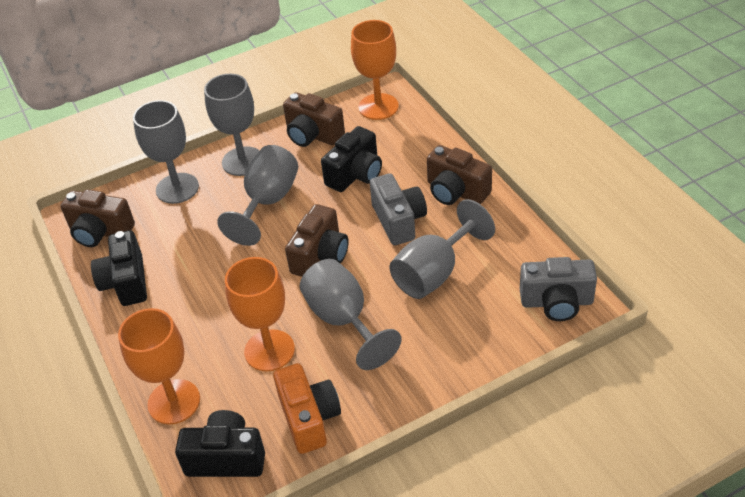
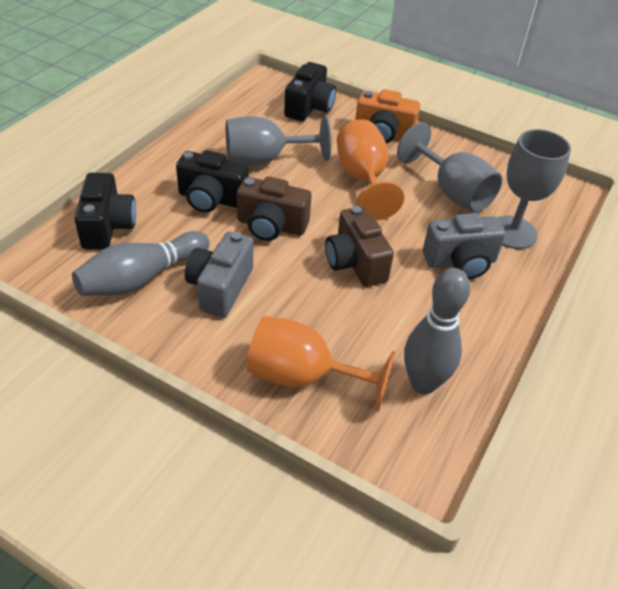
brown camera: [60,189,135,247] [283,92,345,147] [285,204,349,277] [427,145,492,205] = 4 -> [237,176,311,241] [325,206,394,287] = 2
grey bowling pin: none = 0 -> [72,231,210,296] [404,268,470,394] = 2
grey goblet: [133,100,199,204] [204,74,259,176] [217,145,298,246] [299,259,402,370] [389,199,495,299] = 5 -> [226,115,332,166] [397,122,503,213] [497,129,571,249] = 3
orange goblet: [118,308,200,425] [225,257,295,371] [351,20,399,120] = 3 -> [247,316,395,412] [337,119,404,220] = 2

